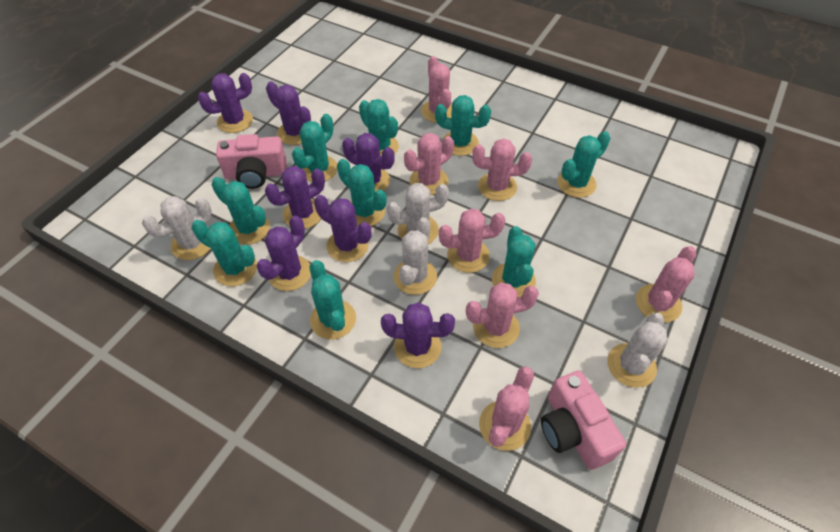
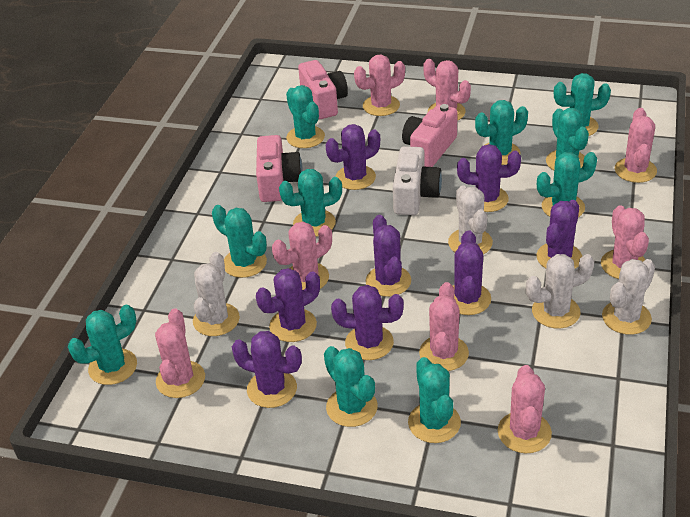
pink cactus: [404,133,454,195] [421,56,452,123] [439,208,505,273] [466,283,539,348] [472,139,532,201] [479,366,534,451] [636,246,696,322] = 7 -> [155,308,205,398] [272,222,332,290] [354,55,405,116] [419,282,469,371] [423,59,471,121] [498,365,552,453] [601,205,649,279] [615,108,657,183] = 8
pink camera: [216,134,287,189] [541,371,626,470] = 2 -> [256,135,303,202] [298,60,348,119] [402,104,458,167] = 3
purple cactus: [198,73,253,133] [256,216,311,291] [265,166,325,229] [266,81,311,145] [314,195,371,262] [342,133,395,192] [381,302,455,368] = 7 -> [232,331,302,408] [256,268,320,342] [326,124,380,190] [331,285,404,360] [366,215,411,297] [453,230,491,315] [457,144,521,212] [537,200,582,269] = 8
turquoise cactus: [192,220,257,286] [211,177,270,245] [292,114,337,182] [310,260,356,339] [337,159,387,226] [359,99,399,156] [435,95,491,156] [492,226,536,297] [557,131,611,198] = 9 -> [68,305,137,385] [212,205,267,278] [279,169,342,237] [286,85,325,148] [324,346,378,427] [408,357,461,443] [475,100,528,165] [537,152,597,217] [546,108,589,170] [554,73,611,136] = 10
white camera: none = 0 -> [393,146,442,215] = 1

